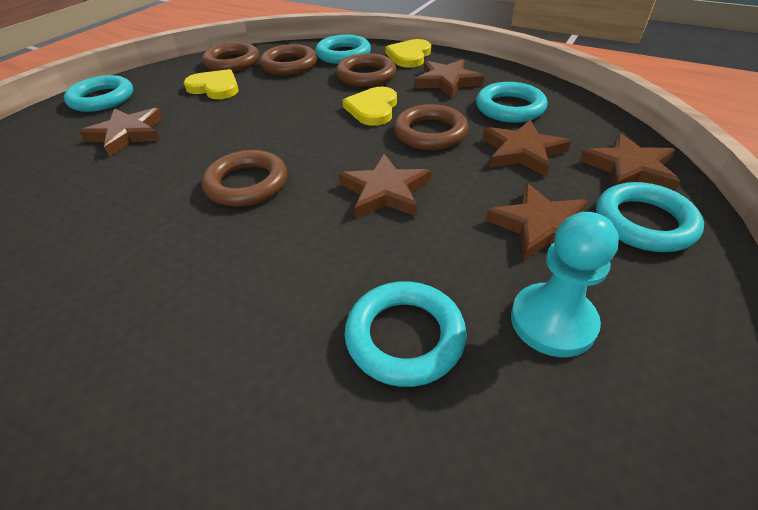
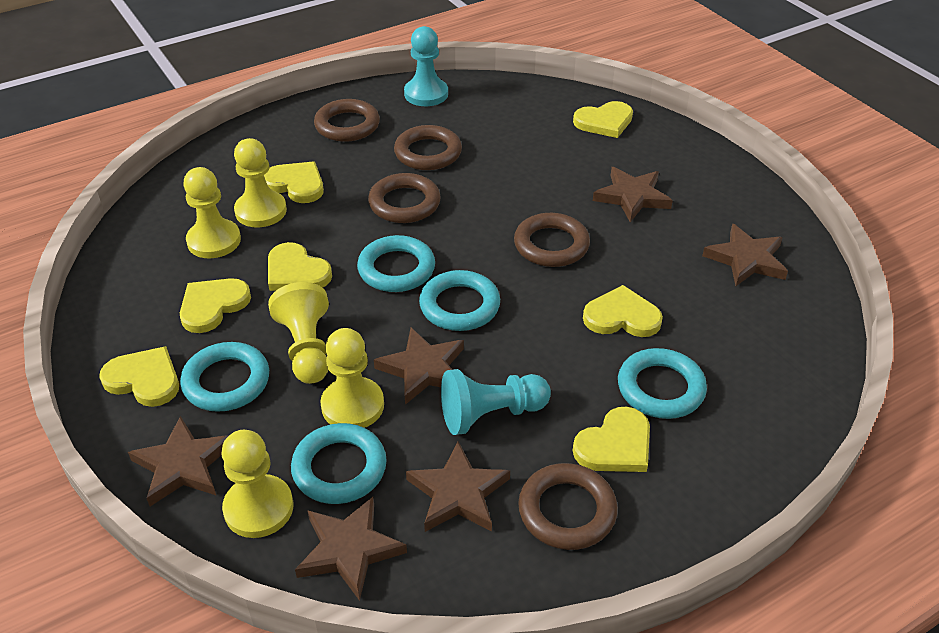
turquoise pawn: [511,212,619,357] = 1 -> [404,26,448,106] [441,369,551,435] = 2
yellow heart: [184,69,239,99] [343,87,397,126] [386,39,431,68] = 3 -> [99,346,179,407] [180,278,251,333] [264,161,324,203] [268,242,332,291] [573,101,633,138] [573,407,650,472] [583,285,663,337] = 7
yellow pawn: none = 0 -> [183,167,241,258] [221,430,293,538] [234,138,287,227] [268,282,329,384] [320,328,384,428] = 5

